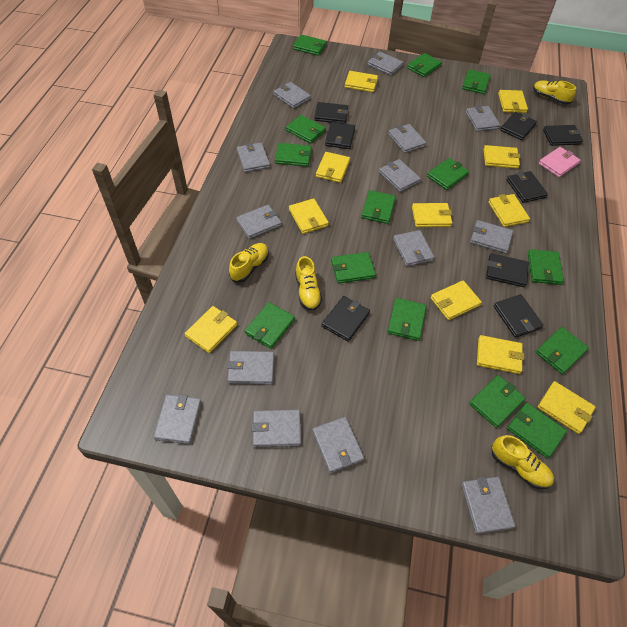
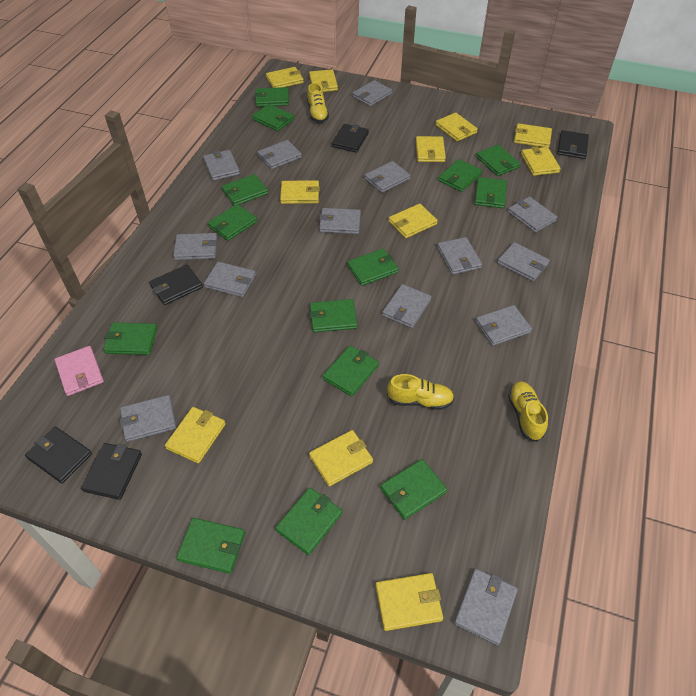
black wallet: [314,102,348,124] [322,296,370,342] [325,122,355,149] [486,253,529,287] [494,294,544,338] [500,112,537,140] [507,171,548,203] [543,125,583,146] = 8 -> [25,427,92,483] [81,443,142,500] [149,265,203,305] [332,124,369,153] [557,130,589,159] = 5
yellow shoe: [229,243,269,282] [295,256,322,311] [492,435,554,489] [533,80,576,104] = 4 -> [307,83,329,123] [387,374,454,410] [508,381,548,442] = 3

